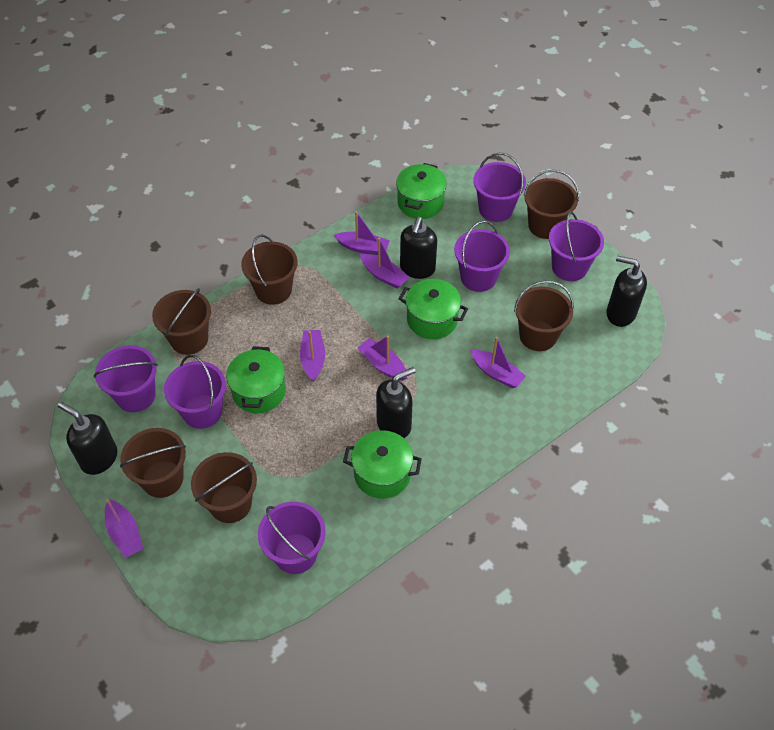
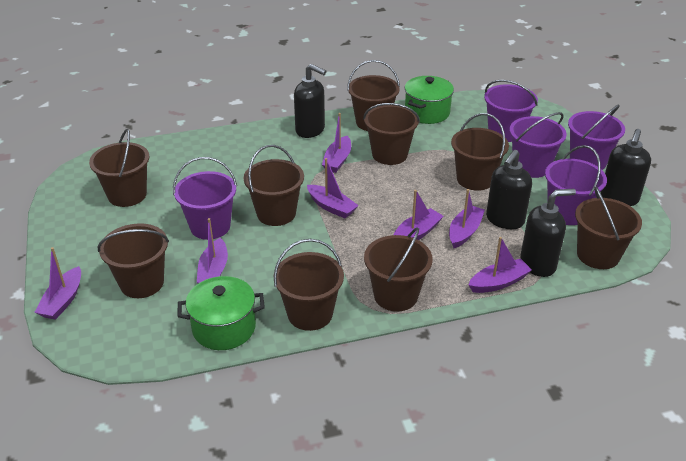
brown bucket: [120,428,186,498] [152,288,211,355] [191,452,257,523] [241,234,298,305] [514,281,574,351] [524,170,579,239] = 6 -> [89,129,149,207] [98,223,169,298] [244,145,304,226] [274,239,344,331] [347,60,400,131] [363,103,420,165] [364,227,433,312] [451,113,509,191] [575,187,642,269] = 9
green pot: [226,346,286,413] [343,430,422,499] [396,163,447,219] [399,279,468,339] = 4 -> [177,276,265,350] [405,76,454,124] = 2
purple boat: [105,499,143,558] [300,330,325,381] [334,211,390,255] [358,336,407,381] [360,238,409,289] [470,337,526,388] = 6 -> [34,247,81,320] [197,218,228,284] [307,158,359,218] [322,113,351,173] [394,190,443,240] [449,189,485,248] [469,237,532,293] = 7
purple bucket: [94,345,158,412] [164,355,226,429] [258,502,326,574] [454,221,510,292] [473,153,526,222] [549,211,604,281] = 6 -> [173,157,237,240] [484,80,538,142] [509,112,567,178] [545,145,607,225] [568,105,625,170] = 5

